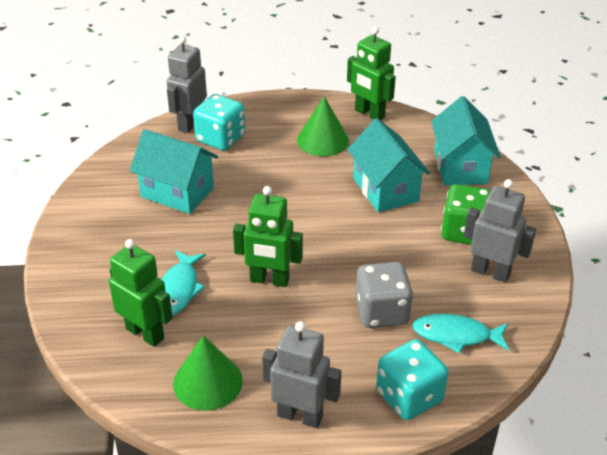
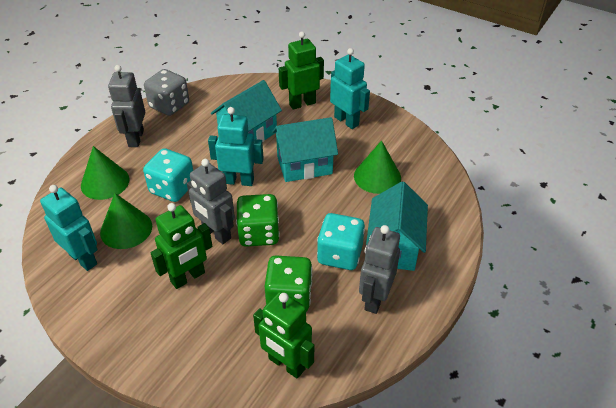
green cone: [173,336,243,411] [297,96,349,156] = 2 -> [81,146,130,200] [100,193,152,249] [354,140,401,194] = 3
green dice: [441,184,491,245] = 1 -> [236,194,280,247] [265,255,312,312] = 2
turquoise fish: [162,250,206,316] [412,314,509,354] = 2 -> none = 0
turquoise robot: none = 0 -> [40,185,98,271] [208,107,264,186] [330,48,370,129] = 3

